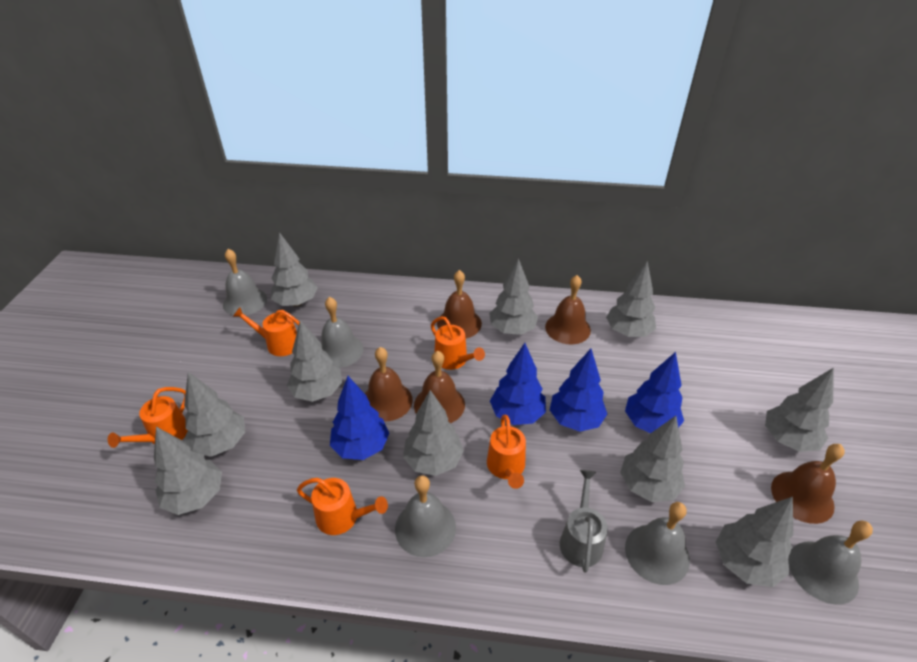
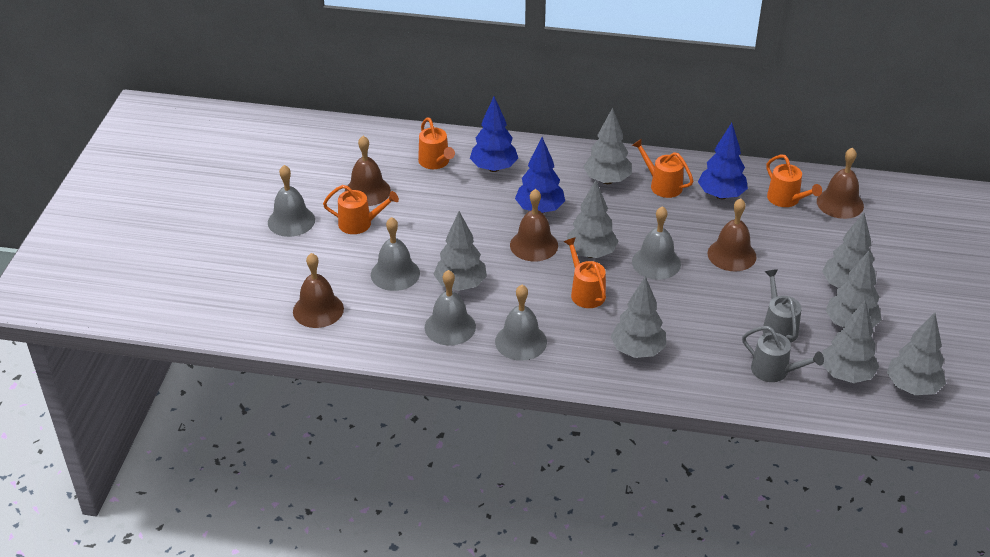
blue tree: [330,376,390,460] [490,343,546,425] [550,349,607,432] [625,352,684,433] = 4 -> [470,97,518,172] [515,137,565,213] [698,123,748,199] = 3
grey tree: [154,427,222,515] [184,372,245,457] [271,232,318,307] [287,320,342,402] [403,390,464,476] [489,258,538,335] [606,261,656,337] [620,416,685,502] [716,497,793,587] [765,368,834,452] = 10 -> [433,211,487,291] [567,180,619,258] [583,107,632,184] [611,276,666,358] [822,213,876,288] [822,300,879,383] [825,251,882,328] [887,313,946,395] = 8
grey watering can: [560,470,608,573] = 1 -> [742,326,824,382] [763,269,801,343] = 2

